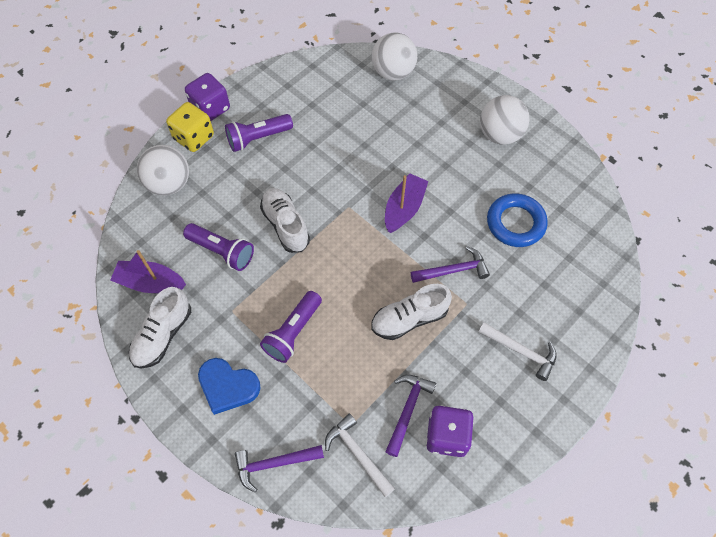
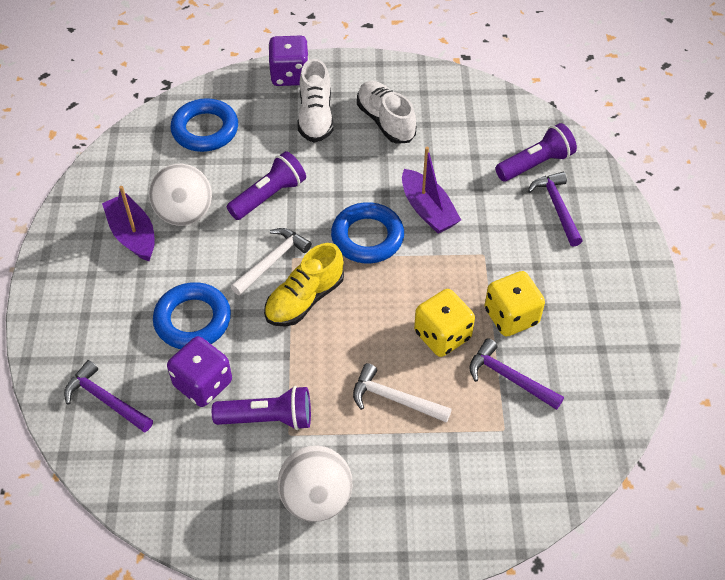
blue heart: [198,358,261,415] = 1 -> none = 0
blue ring: [487,193,548,247] = 1 -> [153,282,231,349] [170,98,238,152] [331,202,404,263] = 3
white ball: [137,145,189,196] [372,32,417,80] [480,95,530,145] = 3 -> [149,164,212,226] [277,445,353,522] = 2
white shoe: [129,287,191,369] [260,188,310,253] [371,284,452,340] = 3 -> [297,59,334,142] [357,81,417,144] = 2
yellow dice: [166,102,214,152] = 1 -> [414,289,475,357] [485,271,545,337] = 2
yellow shoe: none = 0 -> [264,243,344,326] = 1

